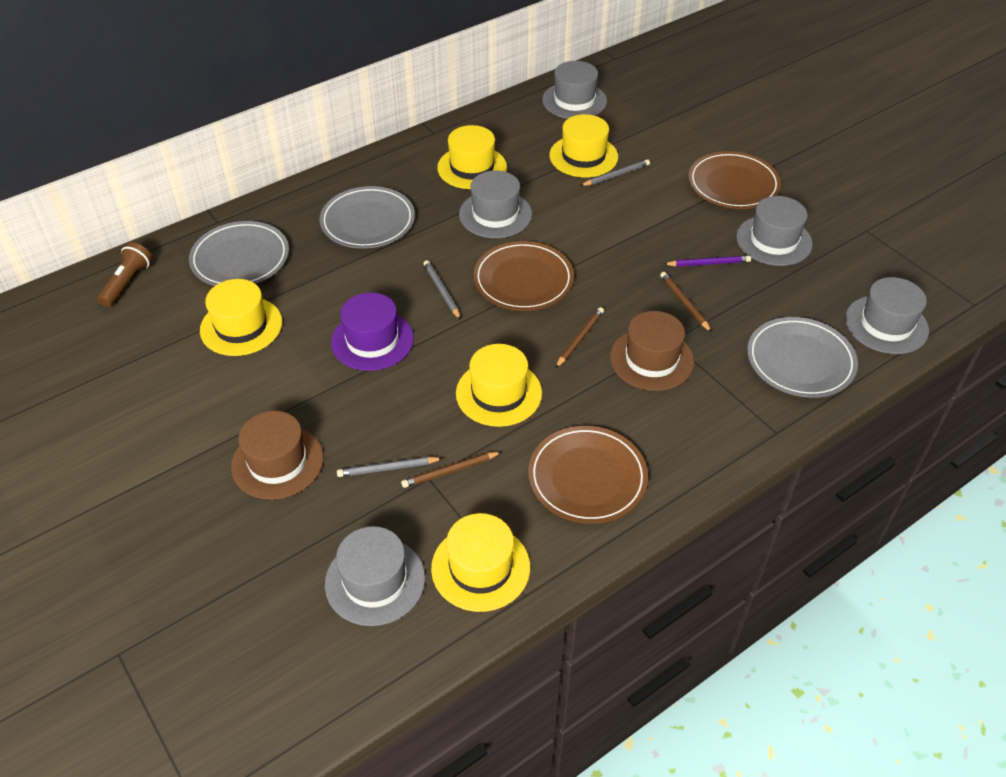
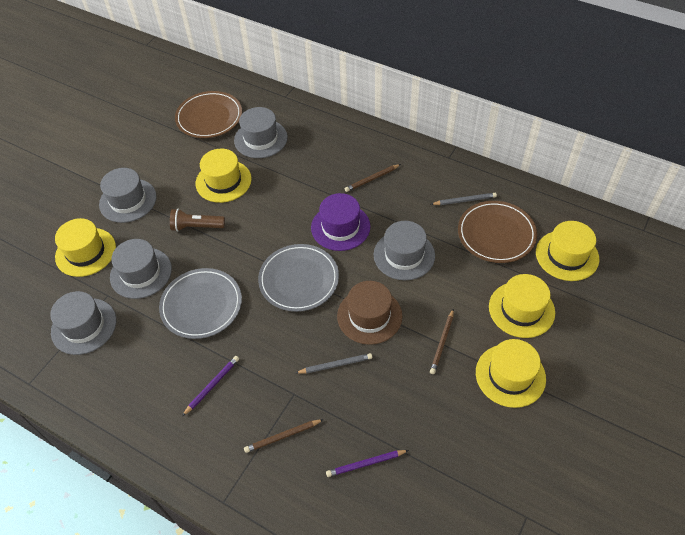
brown hat: [231,411,324,500] [610,311,694,391] = 2 -> [337,281,402,345] = 1
brown plate: [473,241,574,311] [528,426,648,524] [688,151,781,209] = 3 -> [175,91,242,138] [458,201,537,263] = 2
grey pencil: [337,456,443,477] [423,260,461,320] [580,159,650,186] = 3 -> [296,353,372,374] [431,193,497,205] = 2
grey plate: [189,221,289,286] [319,186,415,249] [747,317,858,398] = 3 -> [159,268,242,339] [258,244,339,312] = 2
purple pencil: [664,255,751,267] = 1 -> [182,356,239,416] [326,450,409,477] = 2

